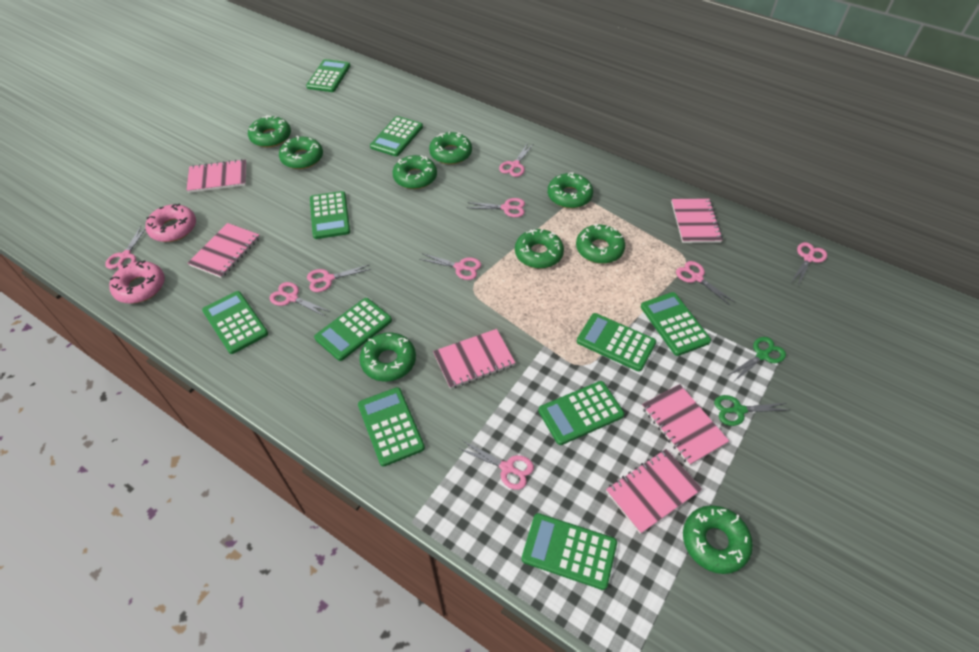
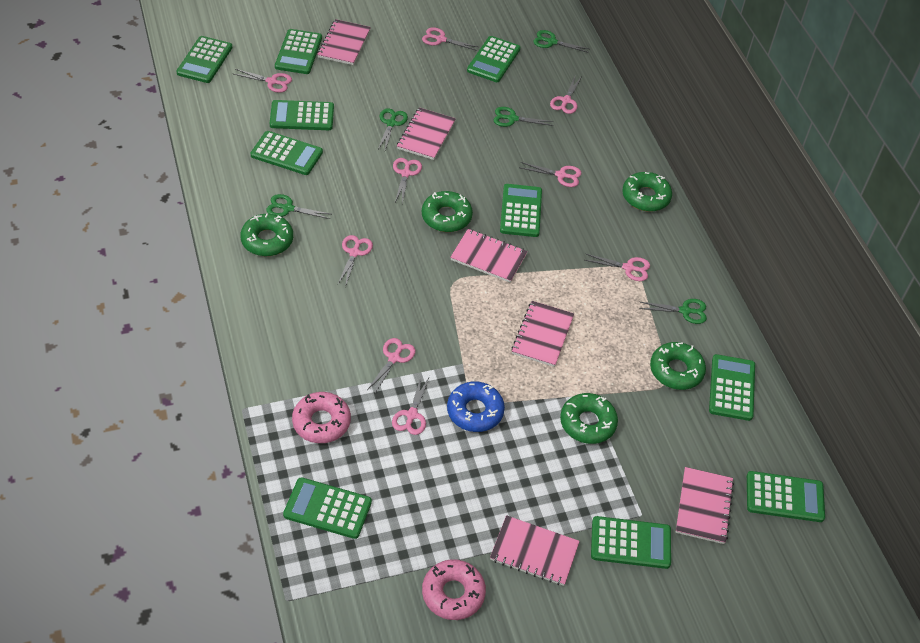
blue donut: none = 0 -> [447,381,505,432] = 1
green donut: [248,116,291,147] [279,136,323,169] [359,332,416,382] [392,155,437,189] [429,132,472,164] [515,229,564,269] [548,172,593,208] [576,224,625,264] [683,505,753,574] = 9 -> [240,214,293,256] [422,191,473,232] [560,393,618,444] [622,172,672,212] [650,342,706,390] = 5
green scissors: [714,395,789,426] [727,337,786,381] = 2 -> [266,194,330,219] [378,108,408,150] [494,107,554,127] [533,30,589,53] [639,299,707,324] = 5

